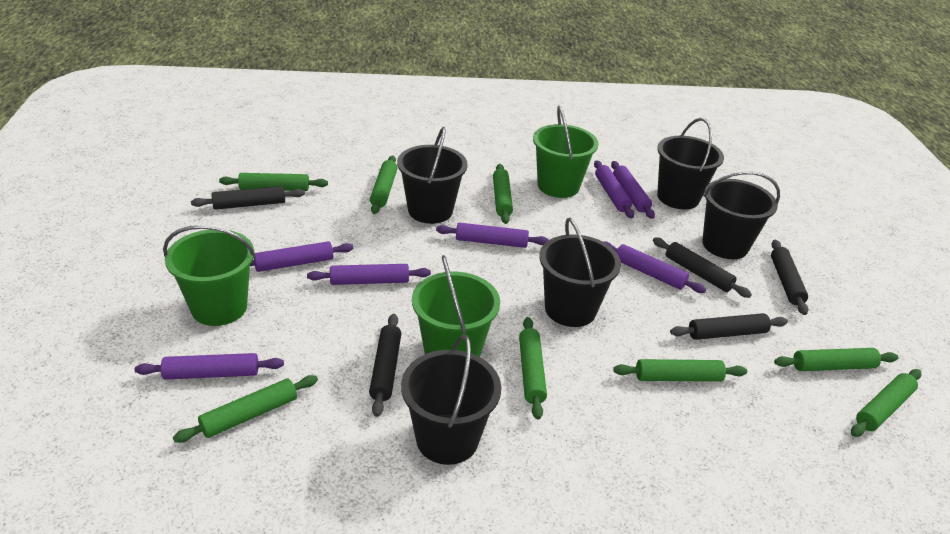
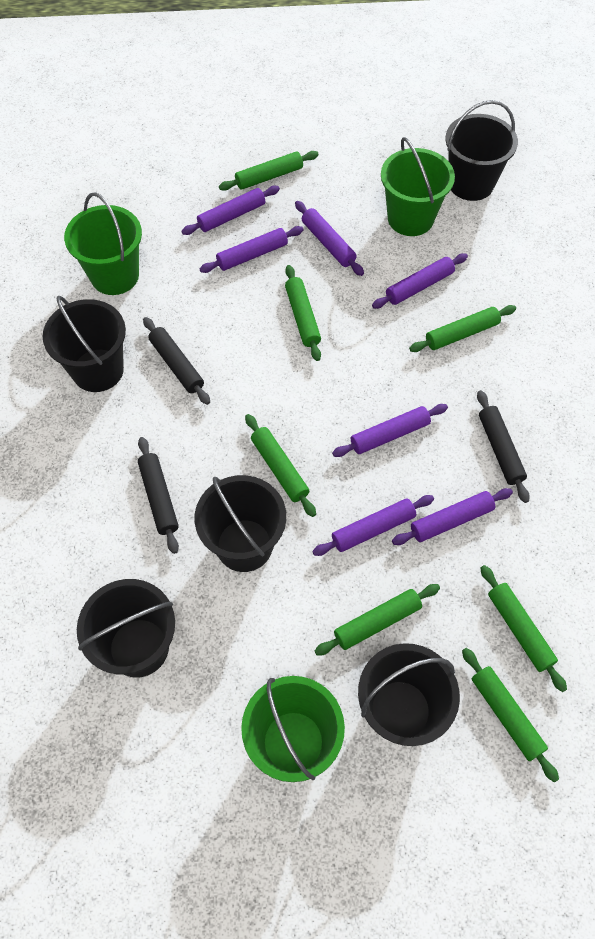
black rolling pin: [191,186,305,210] [369,314,401,417] [653,238,752,298] [670,313,788,340] [771,240,808,315] = 5 -> [138,437,179,554] [143,317,210,405] [477,390,530,503] = 3
green rolling pin: [173,375,318,443] [219,173,328,191] [370,156,397,214] [493,164,513,224] [519,317,547,419] [613,359,747,382] [774,348,899,371] [851,369,921,437] = 8 -> [219,151,319,191] [245,414,316,517] [285,265,321,361] [315,584,440,655] [409,305,516,352] [462,648,559,783] [481,565,567,692] = 7

